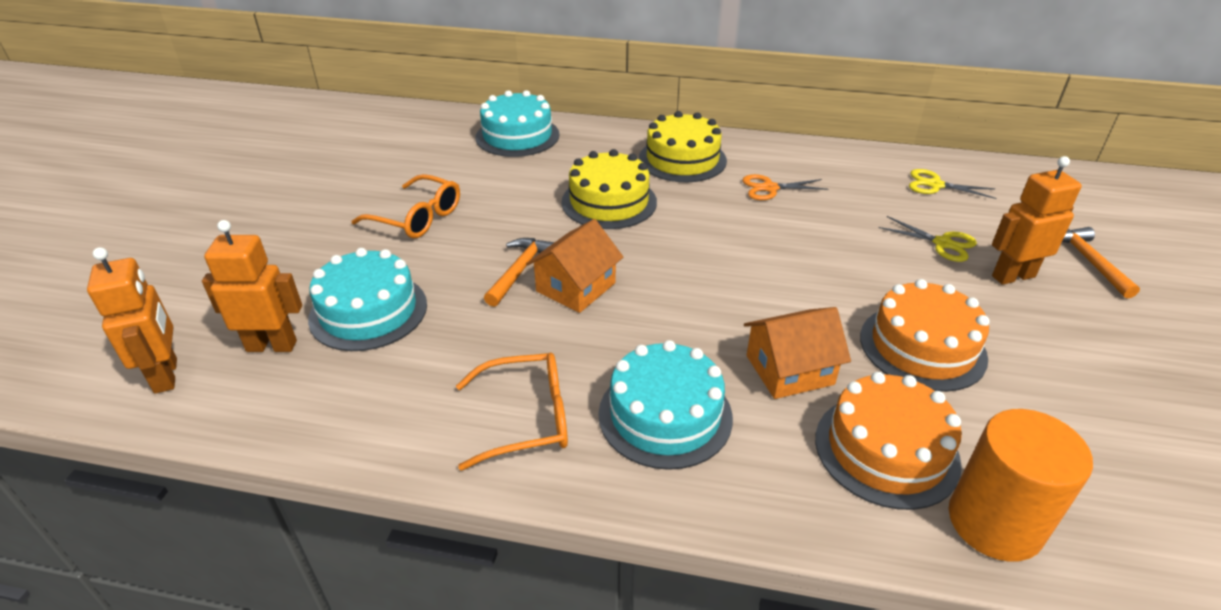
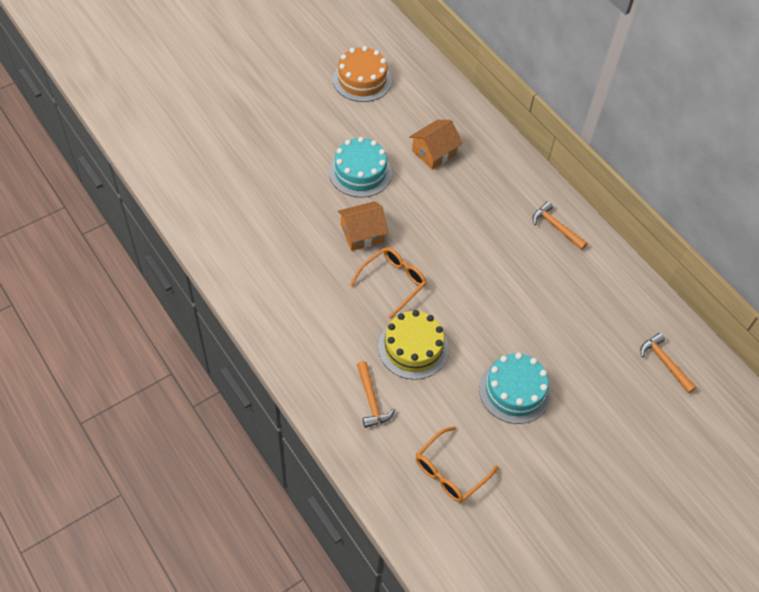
orange cake: [815,372,962,510] [860,279,990,392] = 2 -> [333,46,392,102] = 1
orange cylinder: [948,409,1093,562] = 1 -> none = 0
orange hammer: [484,238,555,307] [1062,227,1140,299] = 2 -> [357,361,395,428] [533,201,588,250] [640,333,696,393] = 3
orange robot: [87,247,177,394] [202,220,302,352] [992,156,1082,285] = 3 -> none = 0
orange scissors: [742,174,828,200] = 1 -> none = 0
turquoise cake: [308,248,427,351] [476,90,559,157] [598,340,733,470] = 3 -> [329,137,392,197] [479,353,551,424] = 2
yellow cake: [561,149,657,229] [639,111,727,182] = 2 -> [378,310,448,380] = 1
yellow scissors: [879,216,977,262] [909,169,996,199] = 2 -> none = 0

